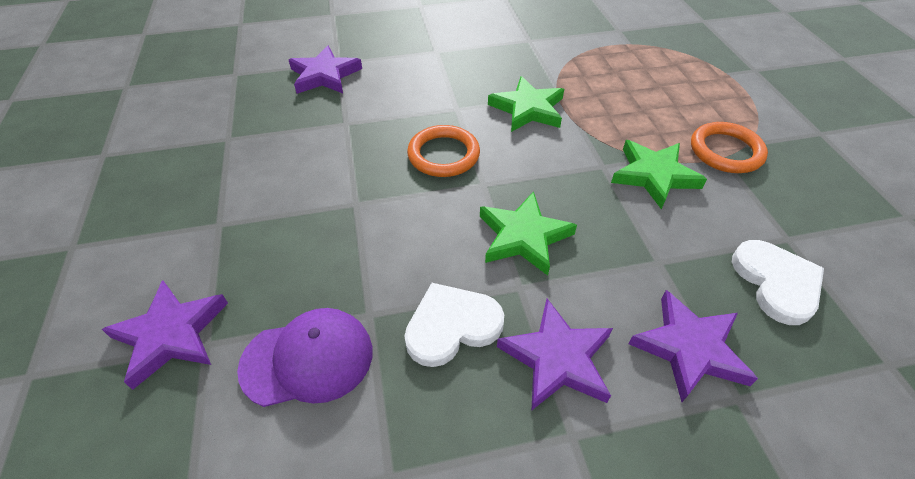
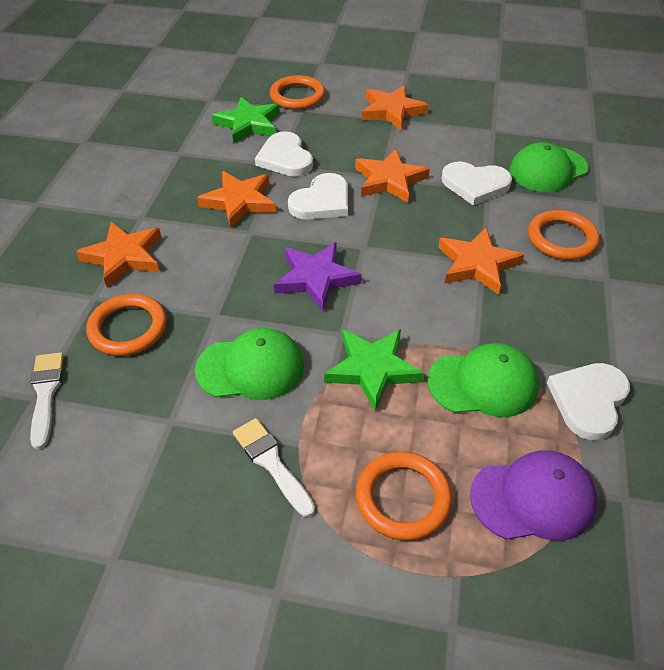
green cap: none = 0 -> [195,328,304,400] [428,343,539,417] [509,142,588,192] = 3
green star: [480,191,577,276] [488,76,564,132] [611,140,707,209] = 3 -> [212,97,280,144] [324,329,424,411] = 2
orange ring: [407,125,480,177] [691,122,768,173] = 2 -> [86,294,167,356] [270,75,325,110] [356,451,452,540] [528,210,600,260] = 4
orange star: none = 0 -> [76,222,161,287] [197,171,276,228] [355,149,430,203] [362,85,428,130] [438,228,524,295] = 5
purple star: [102,280,228,390] [289,45,362,94] [497,299,613,411] [629,290,758,402] = 4 -> [274,242,362,311] = 1
white brush: none = 0 -> [30,352,64,449] [233,418,315,517] = 2
white heart: [404,283,504,367] [732,240,824,325] = 2 -> [255,131,313,176] [288,173,348,220] [442,162,512,205] [547,363,630,440] = 4

